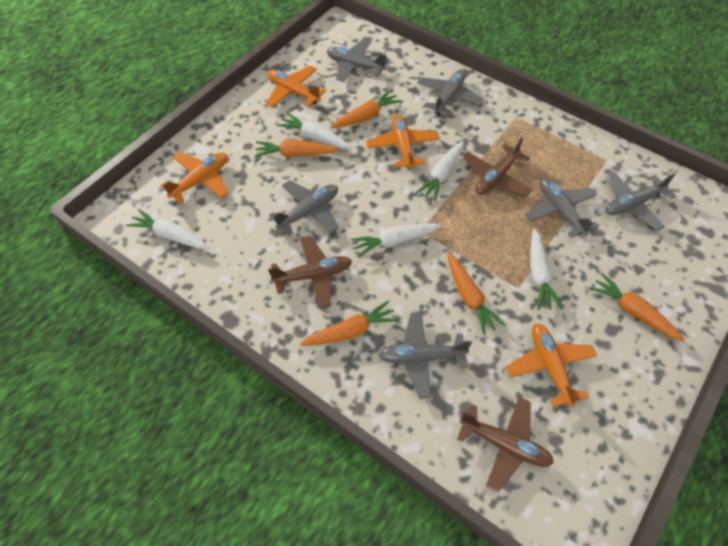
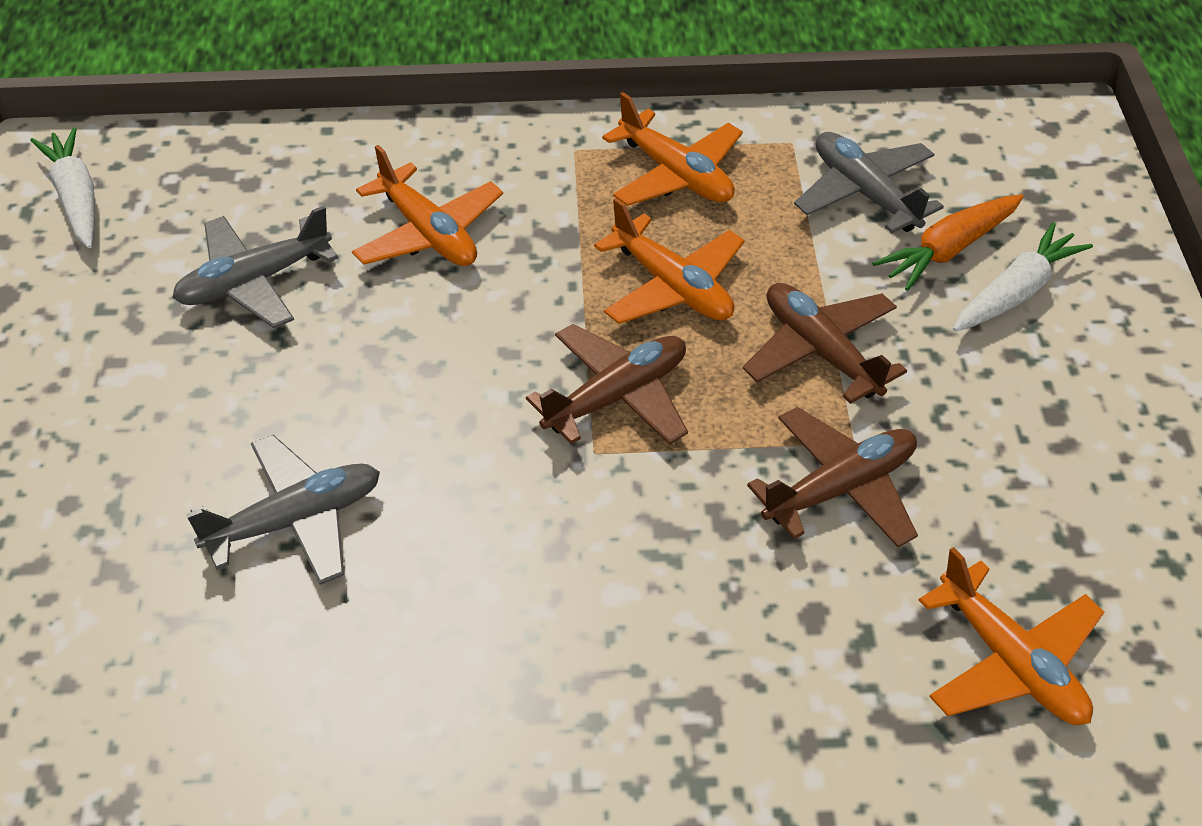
grey plane: [269,180,339,235] [327,39,389,82] [379,312,472,398] [417,70,484,116] [525,177,598,237] [605,171,676,231] = 6 -> [172,206,338,328] [186,435,380,585] [794,132,944,233] = 3
orange carrot: [255,140,339,157] [300,300,399,346] [330,90,402,128] [447,252,505,335] [590,273,685,342] = 5 -> [873,194,1024,291] = 1
white carrot: [126,209,210,249] [277,113,352,149] [351,224,441,257] [416,141,464,202] [530,228,563,310] = 5 -> [30,127,95,248] [953,222,1093,331] = 2

